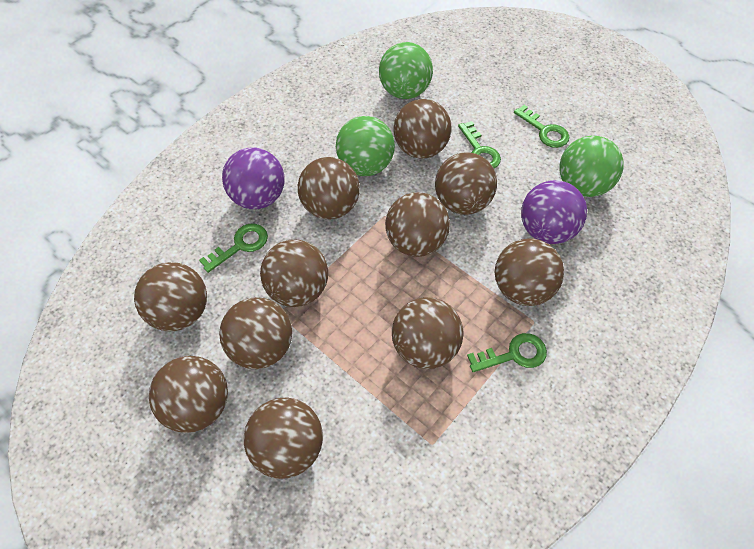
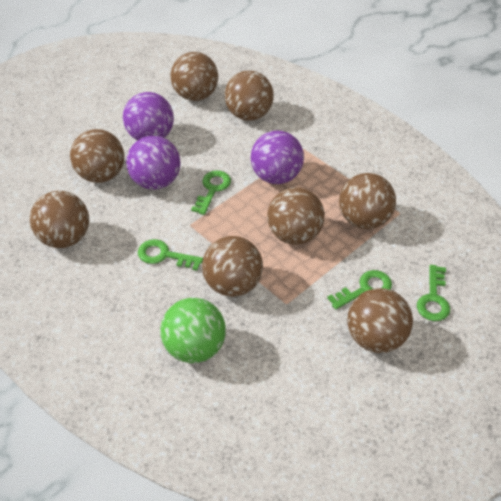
brown ball: [134,262,207,331] [149,356,228,433] [219,297,292,369] [244,398,323,479] [260,240,328,307] [298,157,360,219] [385,192,450,257] [392,297,464,369] [393,99,452,159] [435,152,497,215] [495,238,564,306] = 11 -> [30,191,89,248] [70,129,124,183] [171,52,218,101] [202,236,263,297] [225,71,274,121] [267,187,325,245] [339,173,396,229] [347,288,413,353] = 8
green ball: [336,116,395,176] [379,42,433,99] [559,135,624,197] = 3 -> [160,298,226,363] = 1
purple ball: [222,147,284,209] [521,180,587,244] = 2 -> [123,92,174,140] [126,136,181,190] [251,131,304,184] = 3

